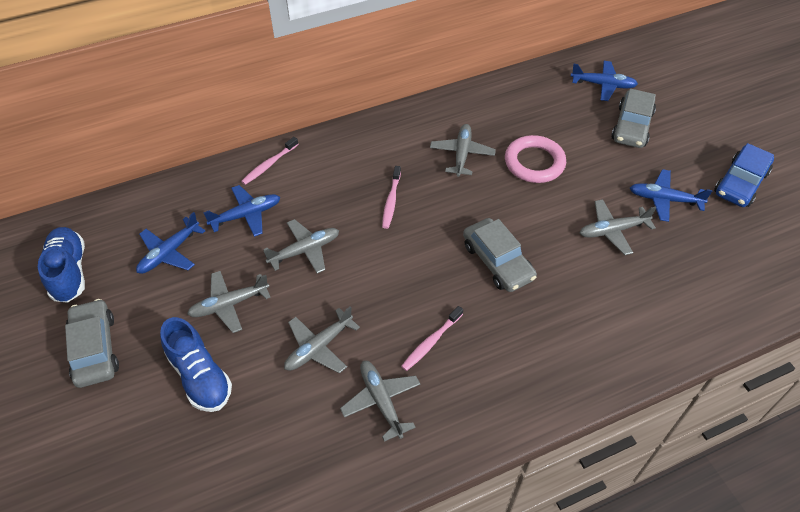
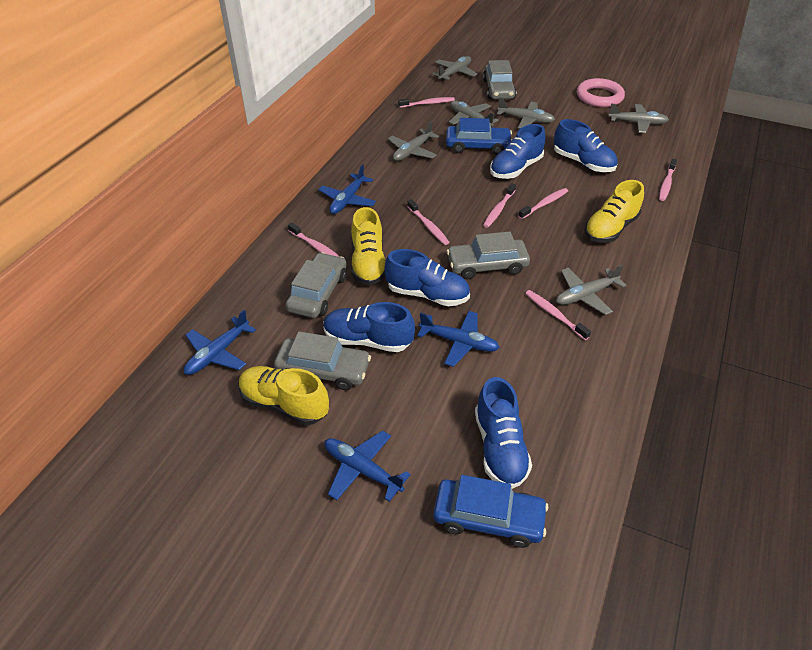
blue car: [714,143,774,207] = 1 -> [433,475,548,548] [446,118,512,155] = 2
blue shoe: [38,227,85,303] [160,317,232,412] = 2 -> [323,302,415,352] [385,249,470,306] [475,377,532,489] [490,124,545,179] [554,119,618,172] = 5
grey car: [65,299,119,388] [463,218,537,292] [611,89,656,148] = 3 -> [274,331,371,390] [286,252,347,318] [447,232,530,279] [483,60,516,99] = 4
pink toothbrush: [241,137,299,185] [382,166,401,229] [401,306,463,371] = 3 -> [288,223,340,257] [398,97,455,108] [407,199,450,245] [483,183,516,228] [518,188,568,219] [525,290,591,340] [659,159,677,201] = 7
yellow shoe: none = 0 -> [239,366,329,425] [351,207,386,285] [584,180,644,243] = 3

